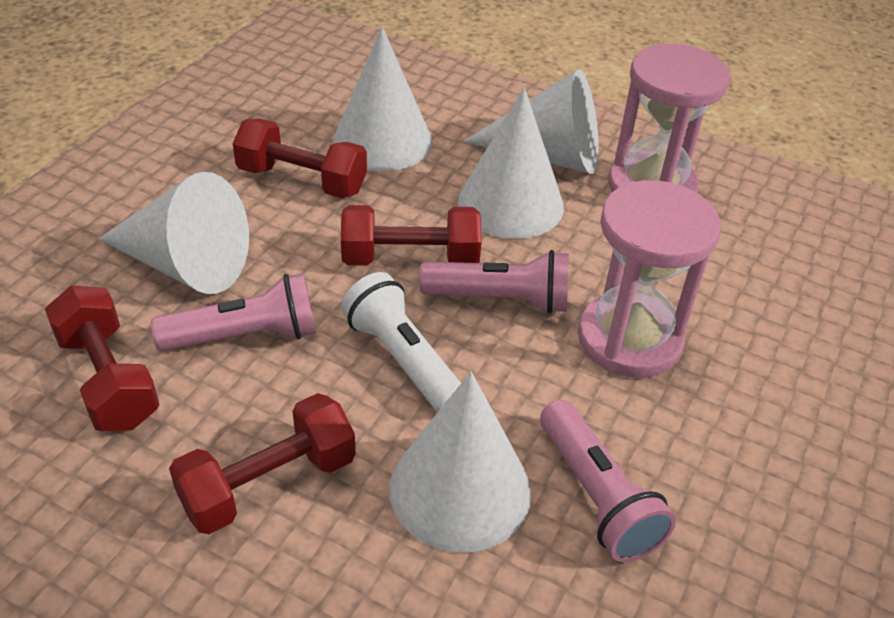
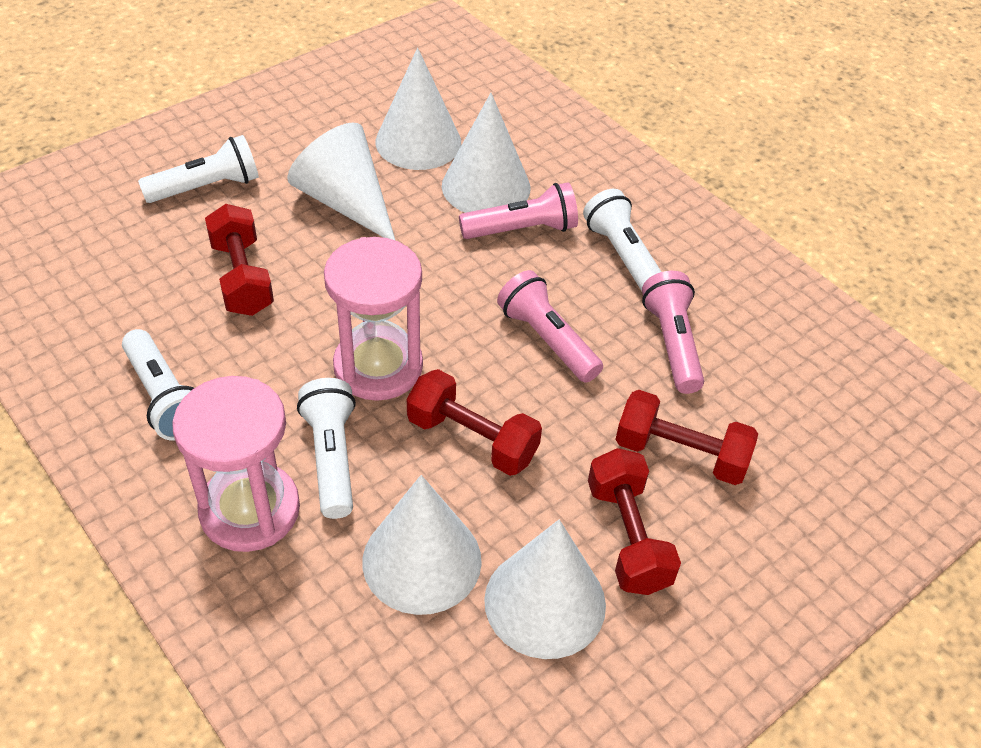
white flashlight: [341,272,461,413] = 1 -> [122,329,194,440] [138,135,259,203] [297,378,356,519] [583,189,661,291] = 4

